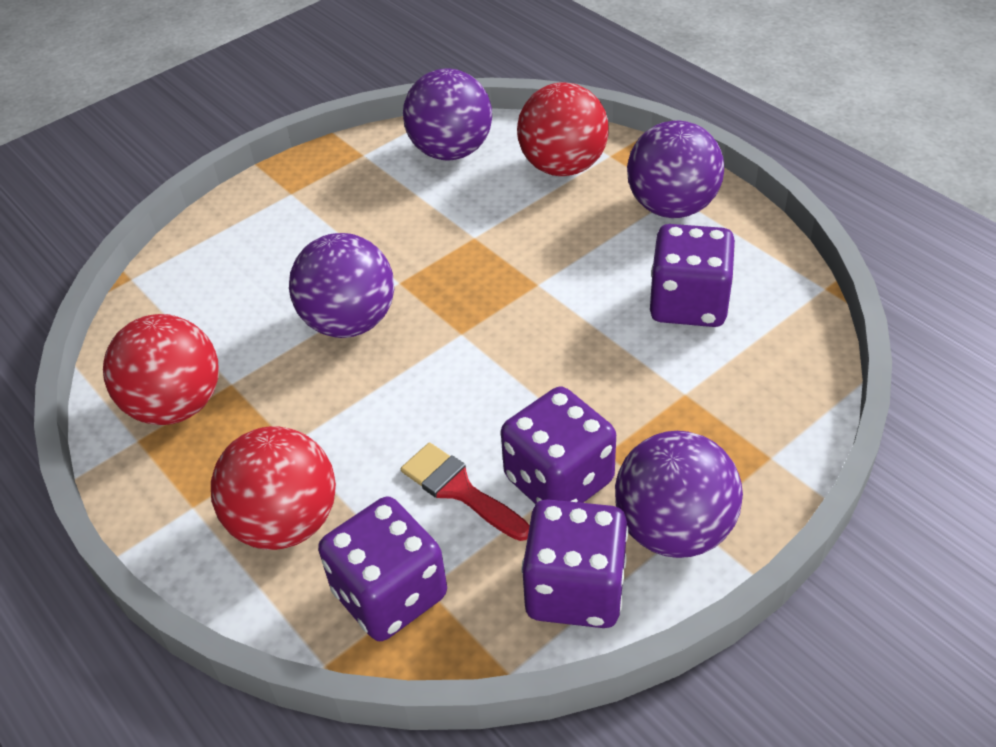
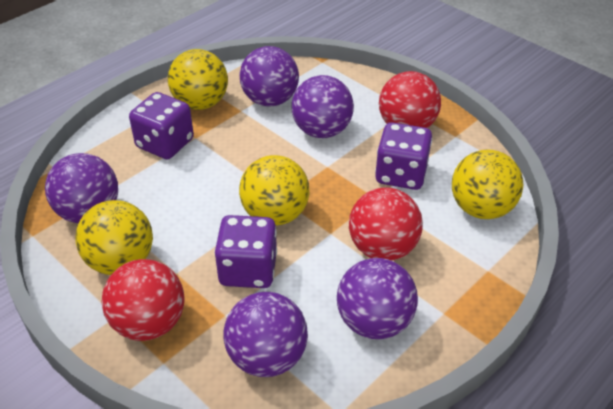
purple ball: [289,233,394,338] [403,68,492,160] [615,431,743,558] [627,121,724,218] = 4 -> [45,153,118,223] [223,292,308,377] [239,46,299,106] [292,75,354,138] [337,258,418,339] = 5
purple dice: [318,496,447,641] [501,387,616,504] [522,499,628,628] [650,224,735,327] = 4 -> [129,92,194,159] [214,215,277,288] [375,122,432,190] = 3
red brush: [401,443,530,541] = 1 -> none = 0
yellow ball: none = 0 -> [76,200,153,275] [168,49,228,110] [239,155,310,226] [452,149,523,219] = 4

